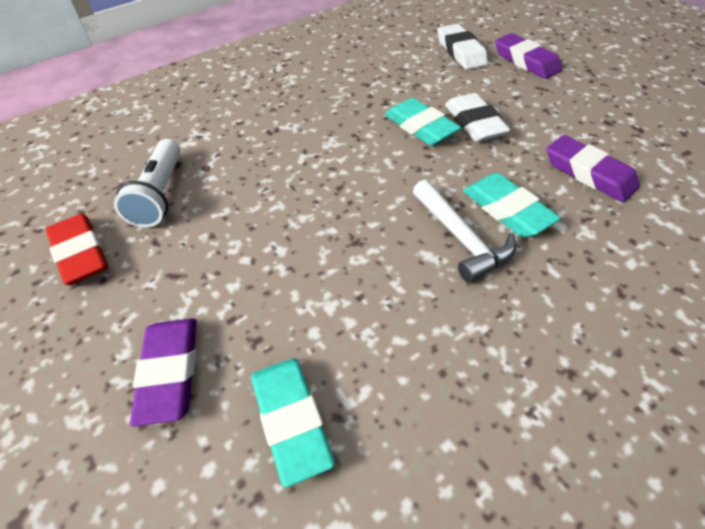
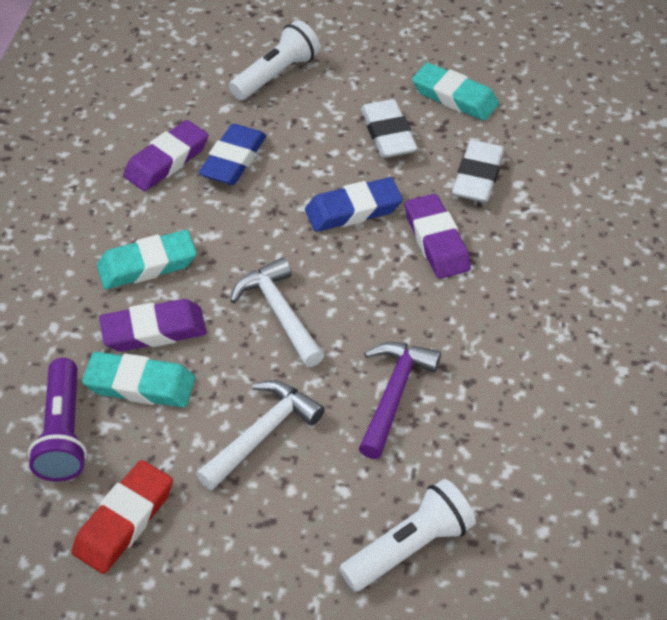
blue eraser: none = 0 -> [198,124,267,185] [305,177,403,232] = 2
purple flashlight: none = 0 -> [28,358,87,481] = 1
purple hammer: none = 0 -> [359,342,441,459] = 1
white flashlight: [114,139,181,228] = 1 -> [229,20,320,100] [339,479,476,592] = 2
white hammer: [413,179,516,283] = 1 -> [196,380,325,490] [230,257,324,367] = 2

